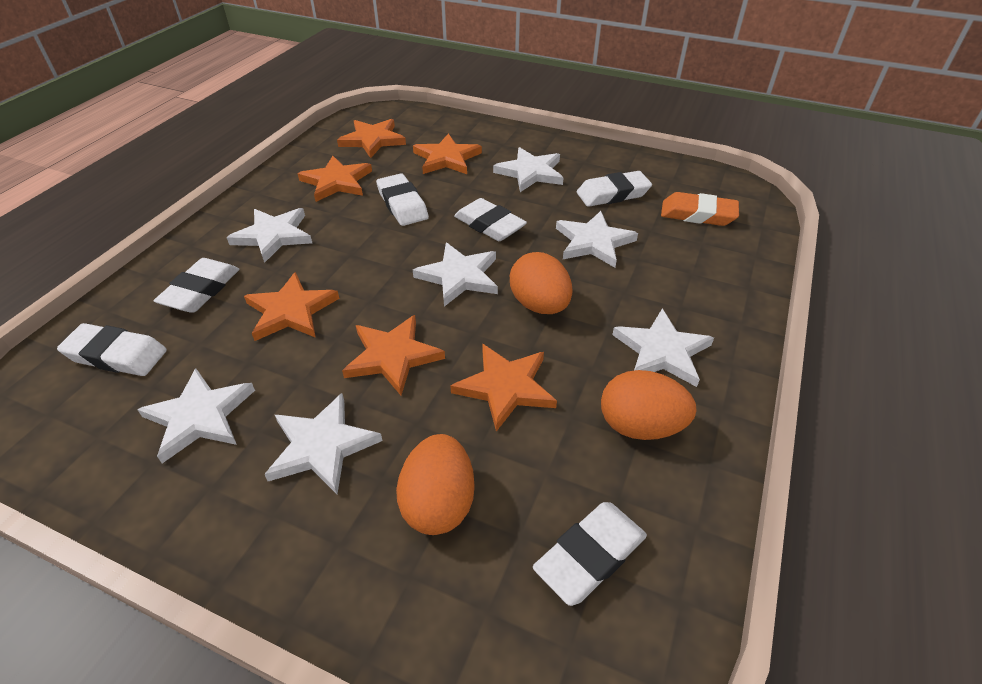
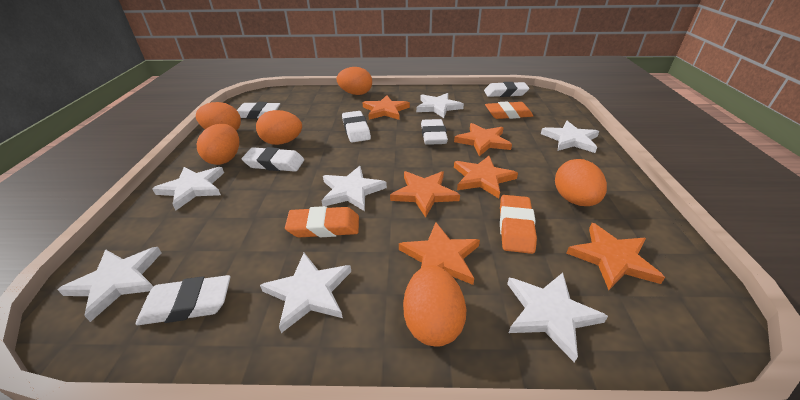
orange egg: [396,434,475,535] [510,252,572,314] [601,370,697,440] = 3 -> [196,102,241,131] [197,124,239,165] [256,110,302,145] [337,67,372,95] [403,265,467,347] [555,159,607,206] = 6
orange eraser: [661,192,739,226] = 1 -> [285,206,359,237] [485,102,533,119] [500,195,537,254] = 3

